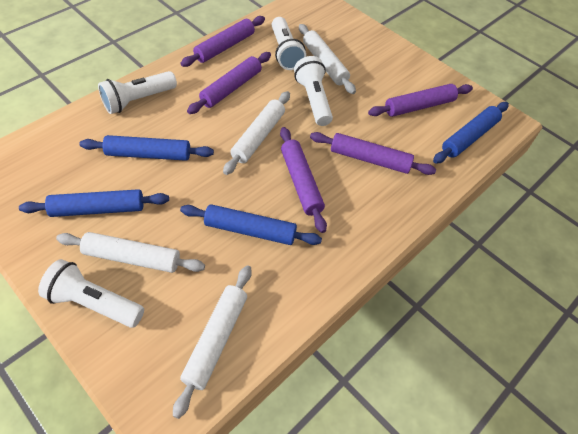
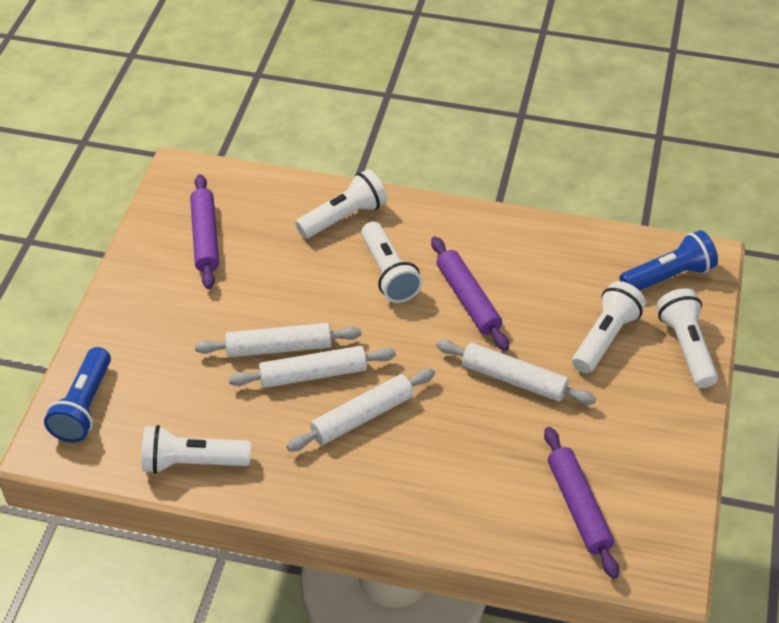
blue flashlight: none = 0 -> [44,347,111,443] [620,230,718,291] = 2
blue rolling pin: [19,189,169,217] [80,135,214,161] [180,204,322,245] [433,102,509,164] = 4 -> none = 0
purple rolling pin: [180,16,265,67] [187,52,271,114] [280,127,327,233] [310,132,436,175] [368,84,473,117] = 5 -> [190,174,219,289] [431,236,509,351] [544,427,619,579] = 3
white flashlight: [38,259,144,328] [98,71,177,114] [272,17,306,70] [294,56,333,126] = 4 -> [142,425,251,474] [295,169,387,238] [361,222,422,303] [572,281,646,373] [657,288,718,388] = 5

